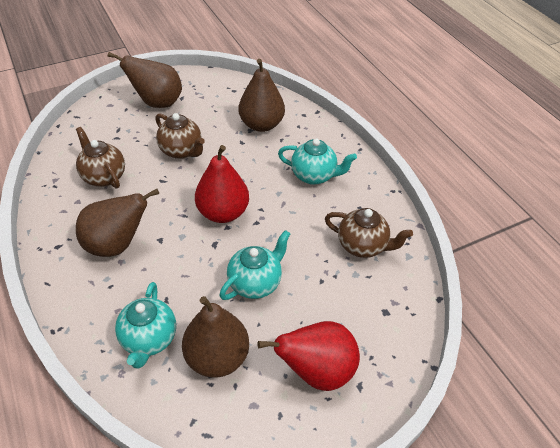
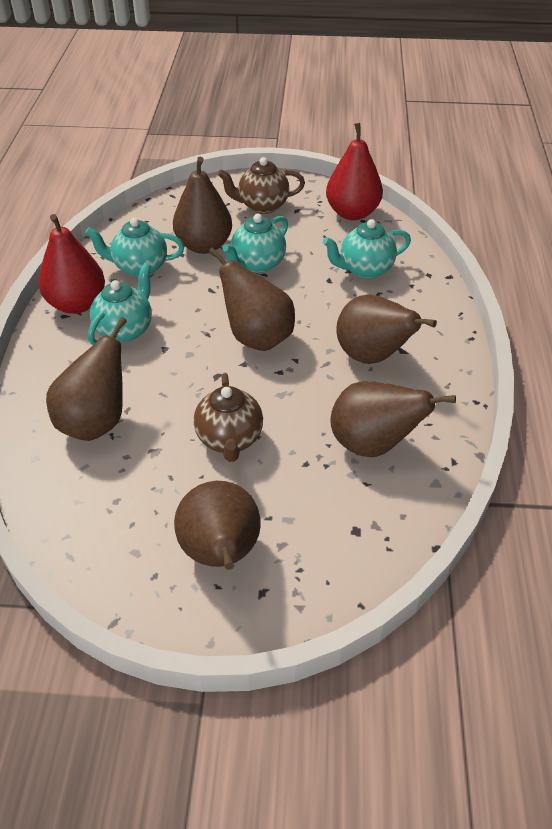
brown pear: [76,189,159,257] [108,52,182,108] [182,296,249,378] [239,59,285,132] = 4 -> [46,317,127,441] [173,157,232,254] [174,481,261,570] [209,247,295,351] [331,381,456,457] [336,295,437,364] = 6
brown teapot: [76,127,125,189] [155,113,205,159] [325,208,413,258] = 3 -> [194,373,263,462] [218,157,305,214] = 2
turquoise teapot: [115,282,176,369] [220,230,290,300] [278,139,357,185] = 3 -> [85,218,184,277] [88,263,152,345] [222,214,288,273] [323,219,411,279] = 4

